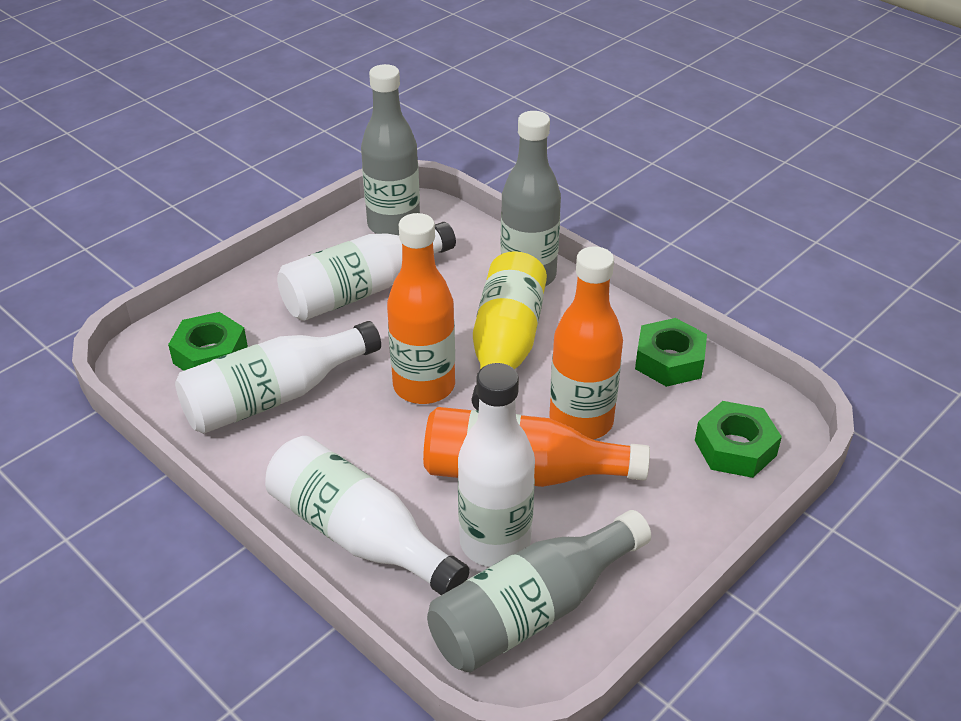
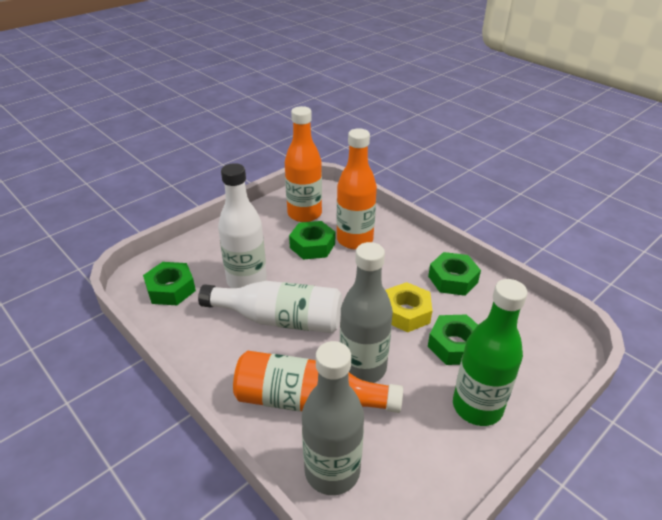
green bottle: none = 0 -> [453,279,528,426] = 1
green nut: [168,312,248,371] [635,318,707,387] [695,401,782,478] = 3 -> [143,262,196,305] [289,221,335,260] [428,252,481,296] [428,314,478,365] = 4
grey bottle: [361,64,420,235] [427,510,651,672] [500,111,561,286] = 3 -> [302,341,364,495] [340,242,393,383] = 2
white bottle: [175,321,381,434] [265,436,470,595] [277,222,456,321] [458,363,535,567] = 4 -> [198,281,342,333] [218,163,267,288] = 2
yellow bottle: [472,251,547,410] = 1 -> none = 0
yellow nut: none = 0 -> [385,282,432,332] = 1

